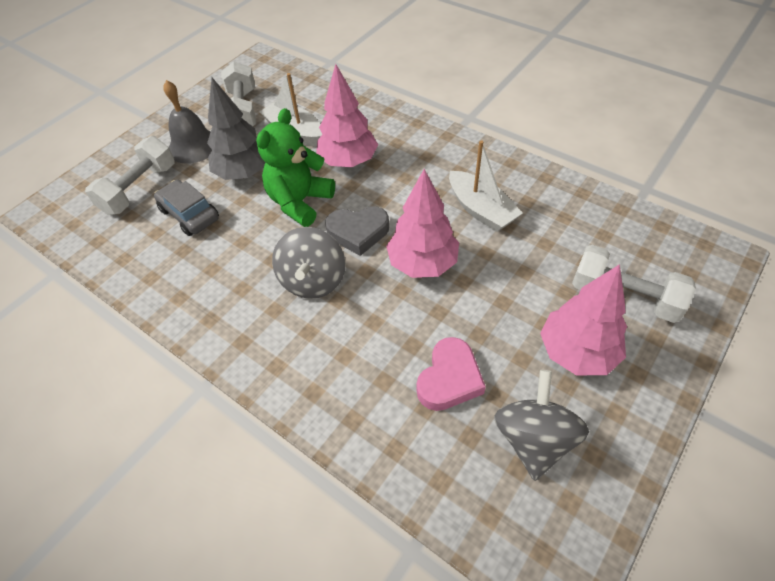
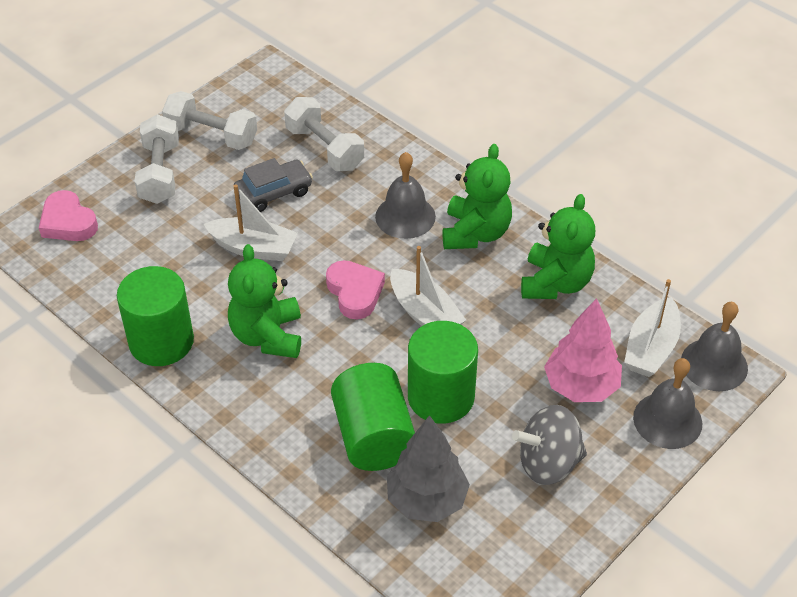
green cylinder: none = 0 -> [117,266,194,366] [331,363,415,471] [408,321,478,424] = 3
green teddy bear: [256,108,335,227] = 1 -> [228,244,301,358] [443,144,512,249] [521,194,595,299] = 3
grey bell: [163,80,212,164] = 1 -> [375,152,436,239] [633,358,702,449] [681,302,748,391] = 3
grey heart: [325,206,389,256] = 1 -> none = 0
grey spinning top: [272,227,346,299] [494,370,589,481] = 2 -> [512,405,587,485] = 1
pink heart: [417,337,486,411] = 1 -> [39,190,98,241] [326,260,385,319] = 2
pink tree: [316,64,378,167] [386,169,459,278] [540,264,627,375] = 3 -> [544,298,622,402] = 1
white boat: [260,73,322,146] [449,140,522,232] = 2 -> [204,184,298,261] [390,246,466,326] [624,279,681,377] = 3

